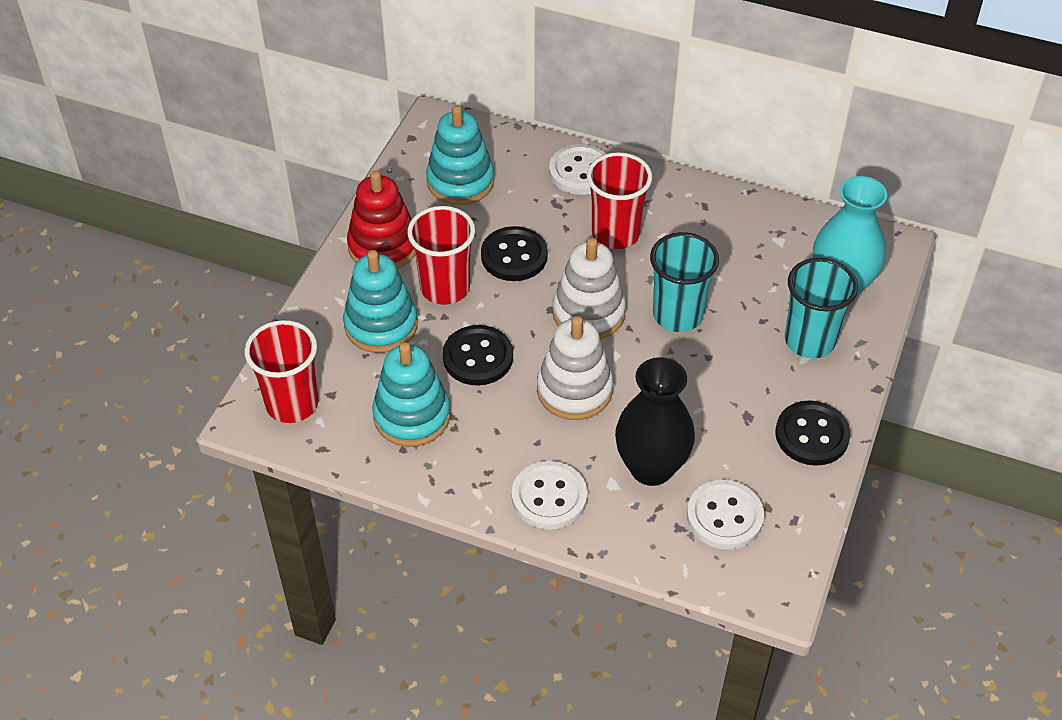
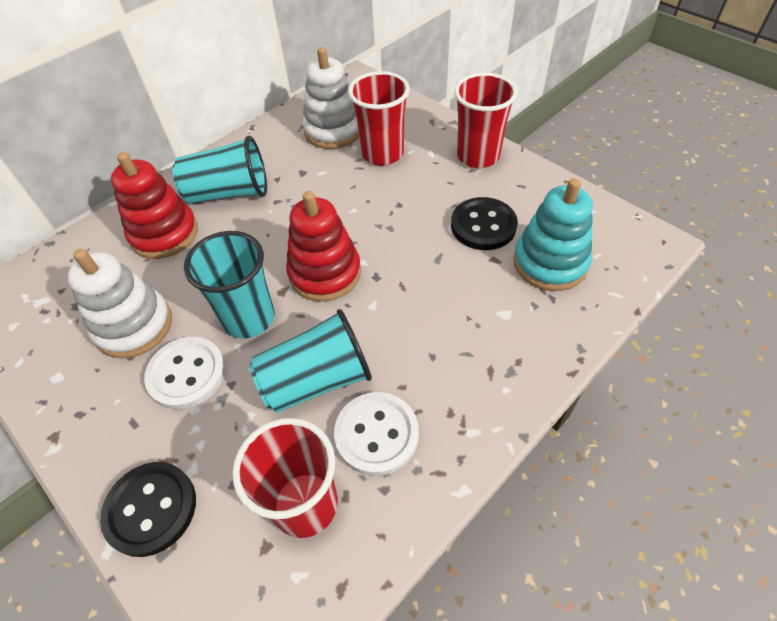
black button: [443,325,513,385] [481,226,548,281] [775,401,850,466] = 3 -> [100,462,196,557] [451,197,518,250] = 2
black vase: [615,357,695,486] = 1 -> none = 0
red stacking toy: [347,170,415,269] = 1 -> [111,152,198,259] [286,191,361,302] = 2
turquoise cup: [650,232,719,332] [785,258,858,358] = 2 -> [172,136,267,204] [184,231,275,339] [249,309,372,413] = 3
turquoise stacking toy: [343,250,418,353] [372,342,450,447] [426,105,494,205] = 3 -> [513,178,593,291] = 1
turquoise vase: [813,176,887,298] = 1 -> none = 0
white button: [512,461,587,530] [549,144,606,195] [687,480,764,550] = 3 -> [144,337,226,409] [334,392,419,476] = 2

